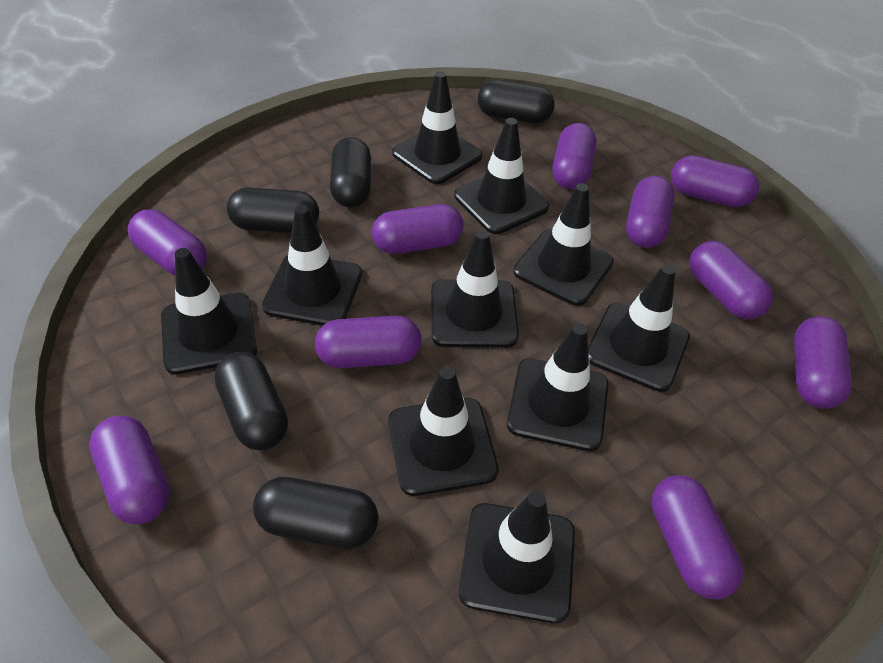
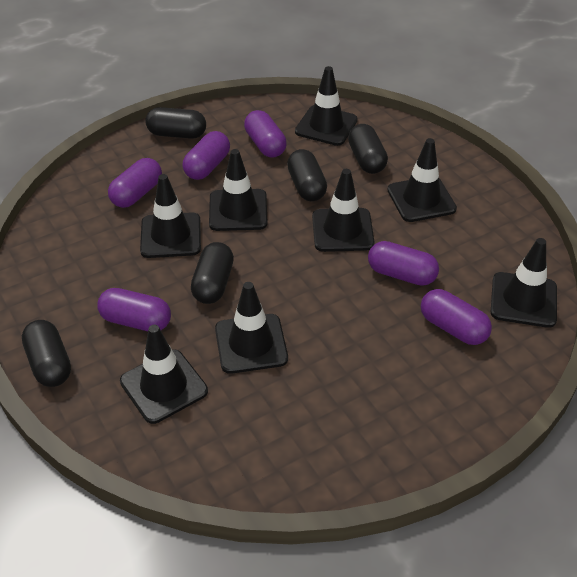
black traffic cone: [161,248,257,374] [262,205,362,326] [388,366,499,496] [392,71,483,184] [431,230,519,348] [454,118,549,234] [459,491,575,624] [507,323,608,451] [513,183,614,306] [588,264,690,392] = 10 -> [120,325,208,424] [140,174,201,258] [209,149,268,231] [215,282,288,374] [295,66,358,146] [312,169,374,252] [387,138,457,222] [491,238,557,328] = 8
purple capsule: [89,416,170,524] [128,209,207,276] [315,316,422,368] [372,204,464,254] [553,123,596,189] [626,176,675,248] [651,475,743,600] [671,155,759,207] [689,241,773,319] [794,316,852,409] = 10 -> [97,288,171,331] [108,158,162,208] [182,131,230,180] [244,110,287,158] [368,241,439,286] [421,289,492,345] = 6

